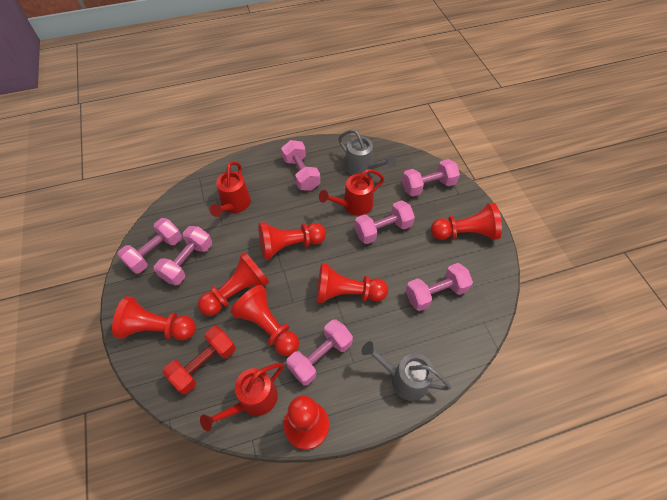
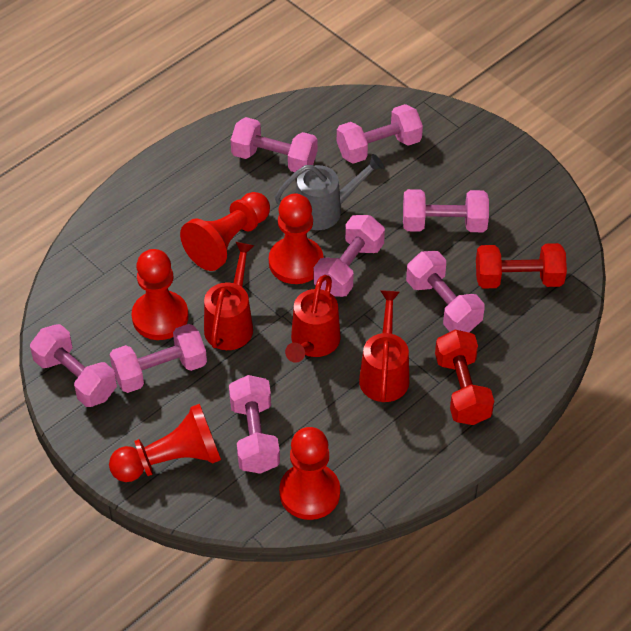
grey watering can: [338,130,396,175] [362,341,451,401] = 2 -> [275,154,384,230] = 1
pink dumbbell: [117,218,182,274] [154,226,212,285] [281,140,320,191] [286,319,353,385] [354,200,415,244] [402,159,460,197] [406,263,473,311] = 7 -> [30,324,117,407] [110,324,207,393] [229,375,280,474] [231,117,317,172] [314,215,385,297] [337,104,423,164] [403,189,489,232] [406,251,485,332] = 8
red dumbbell: [163,326,236,395] = 1 -> [435,330,494,425] [476,243,567,289] = 2
red pawn: [112,296,196,340] [198,252,269,316] [231,285,299,356] [258,222,326,260] [284,396,329,450] [316,263,388,303] [431,203,502,240] = 7 -> [109,404,221,482] [132,249,188,340] [180,192,270,271] [269,194,324,284] [279,427,340,520] = 5

